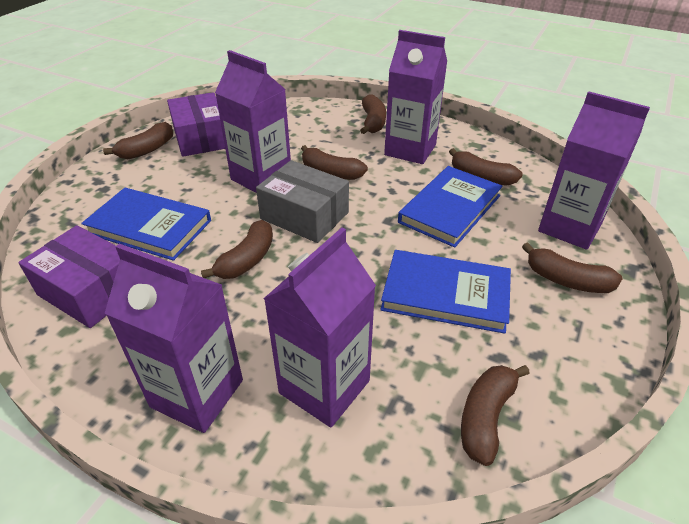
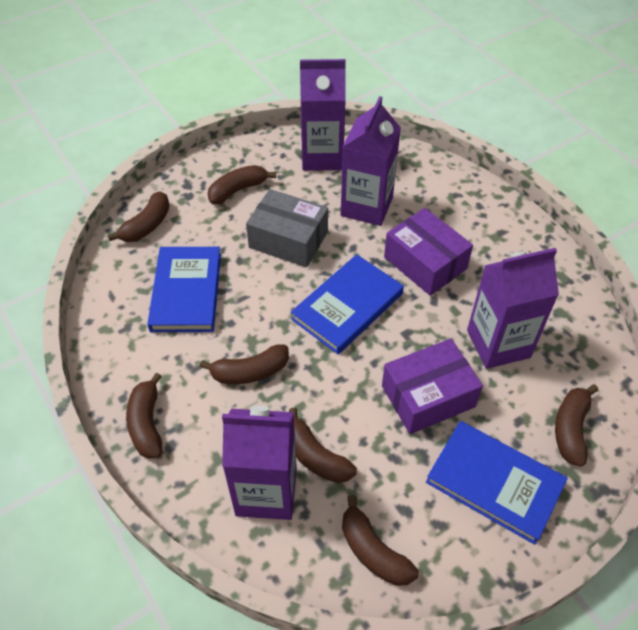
purple carton: [105,244,243,433] [215,50,291,193] [263,227,376,428] [384,30,447,164] [538,91,650,250] = 5 -> [222,406,297,520] [300,59,346,171] [341,96,401,226] [467,248,559,369] = 4

